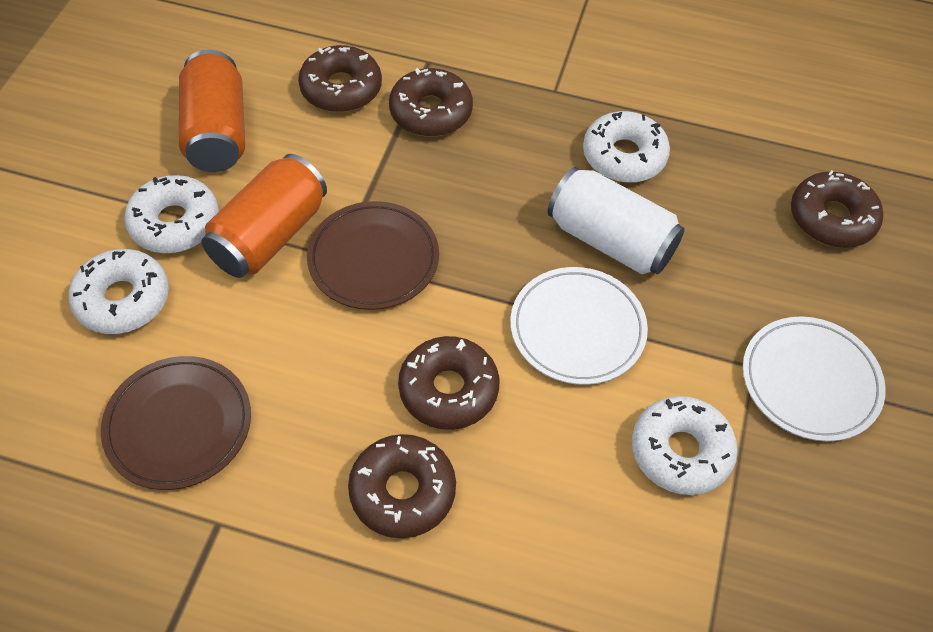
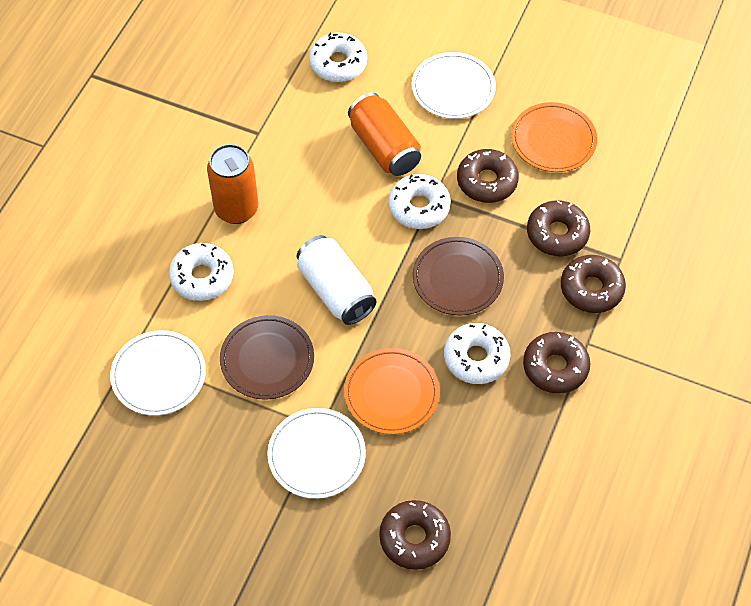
orange plate: none = 0 -> [344,348,440,435] [511,102,597,172] = 2
white plate: [510,267,648,385] [743,316,886,442] = 2 -> [110,330,206,416] [267,408,366,499] [412,52,496,119] = 3

